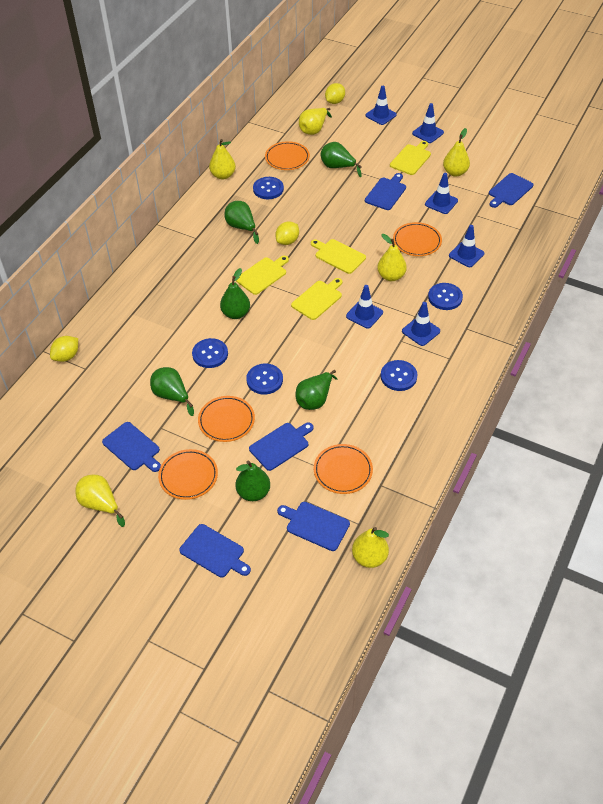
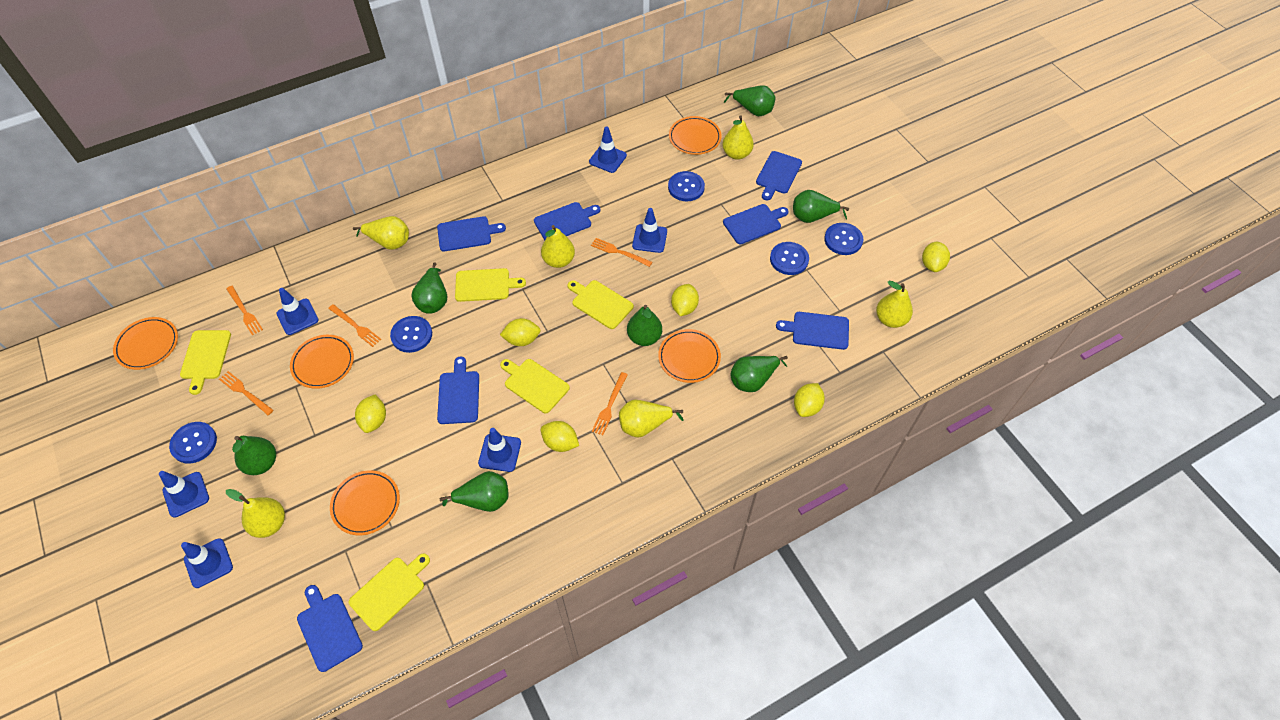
blue cutting board: [102,422,161,472] [179,524,251,578] [249,422,314,471] [277,502,350,551] [365,173,406,210] [489,173,534,208] = 6 -> [297,585,363,672] [437,216,506,251] [437,357,479,424] [534,202,600,240] [723,204,789,244] [756,151,802,200] [776,312,849,350] = 7
green pear: [150,367,194,416] [220,268,250,319] [224,201,259,244] [235,461,270,501] [295,370,337,410] [321,142,362,177] = 6 -> [232,436,276,475] [411,262,447,314] [440,471,509,512] [627,305,662,346] [724,85,775,116] [730,356,788,392] [793,190,849,223] = 7
orange fork: none = 0 -> [219,371,274,415] [226,286,263,336] [328,304,381,347] [591,238,652,267] [592,372,628,435] = 5
yellow cutting board: [236,256,289,295] [291,278,342,320] [311,239,366,274] [390,141,431,175] = 4 -> [180,330,231,395] [349,553,430,631] [455,268,526,302] [500,359,570,413] [567,280,634,329] = 5
yellow lemon: [50,336,78,362] [275,221,299,245] [325,83,345,104] = 3 -> [355,395,386,433] [500,318,540,346] [541,421,579,452] [671,284,699,316] [794,383,825,417] [922,241,950,272] = 6

